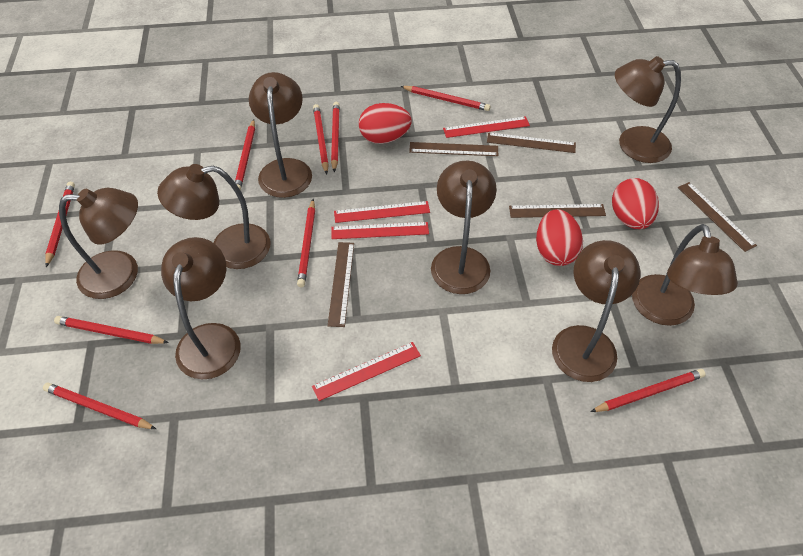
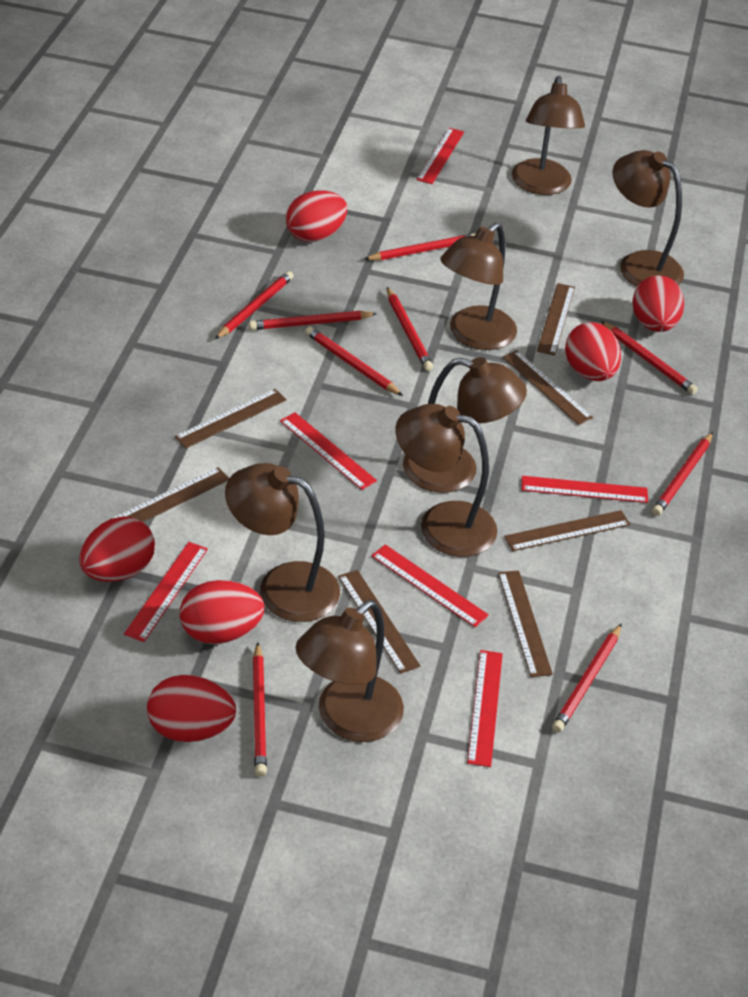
brown lamp: [59,188,138,299] [157,164,270,269] [161,237,241,379] [249,72,312,198] [431,160,497,294] [552,240,640,382] [615,56,681,163] [632,224,738,326] = 8 -> [225,463,340,622] [295,600,404,742] [396,404,497,557] [403,357,527,493] [440,222,517,350] [512,76,585,195] [612,150,684,286] = 7
brown ruler: [328,242,354,327] [409,142,498,156] [487,132,576,153] [509,204,606,218] [678,182,757,252] = 5 -> [109,467,229,522] [174,389,287,448] [338,570,420,674] [498,570,553,677] [503,350,593,425] [504,510,630,551] [537,283,575,356] = 7
red egg: [359,103,412,144] [536,209,583,266] [612,178,659,229] = 3 -> [79,516,155,582] [147,675,236,742] [180,580,265,644] [286,190,347,242] [565,322,621,381] [632,275,684,332] = 6
red ruler: [312,342,421,401] [331,222,429,239] [334,201,430,223] [443,116,530,138] = 4 -> [124,542,208,642] [280,412,377,490] [371,544,489,627] [417,128,464,184] [467,650,503,767] [522,476,648,503] = 6

